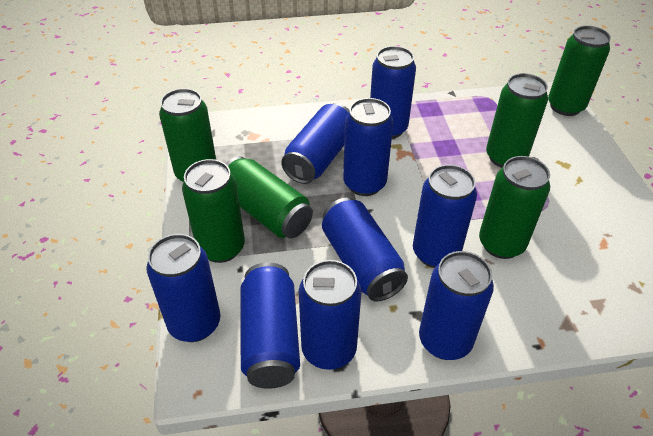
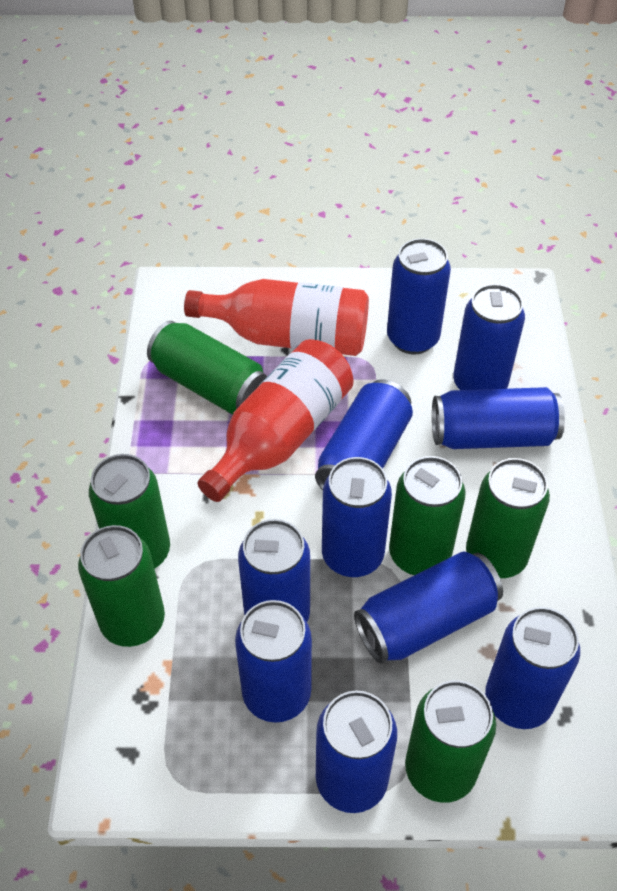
blue can: [147,234,220,342] [240,262,300,389] [281,103,350,184] [299,260,361,370] [322,198,408,302] [343,98,393,196] [370,46,416,139] [413,165,477,268] [419,251,494,360] = 9 -> [235,600,312,723] [238,519,310,622] [315,379,413,490] [316,690,397,813] [322,457,392,577] [354,551,503,664] [387,238,451,354] [432,387,565,449] [453,284,525,390] [485,607,580,729] = 10
red bottle: none = 0 -> [184,279,369,356] [198,339,354,502] = 2

